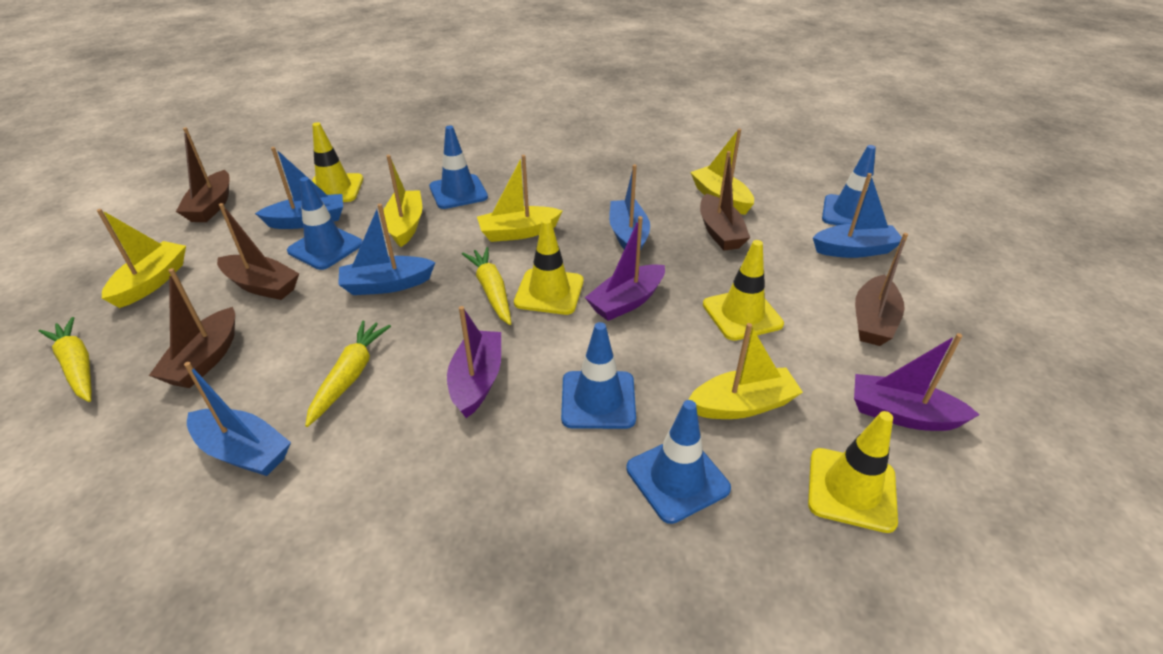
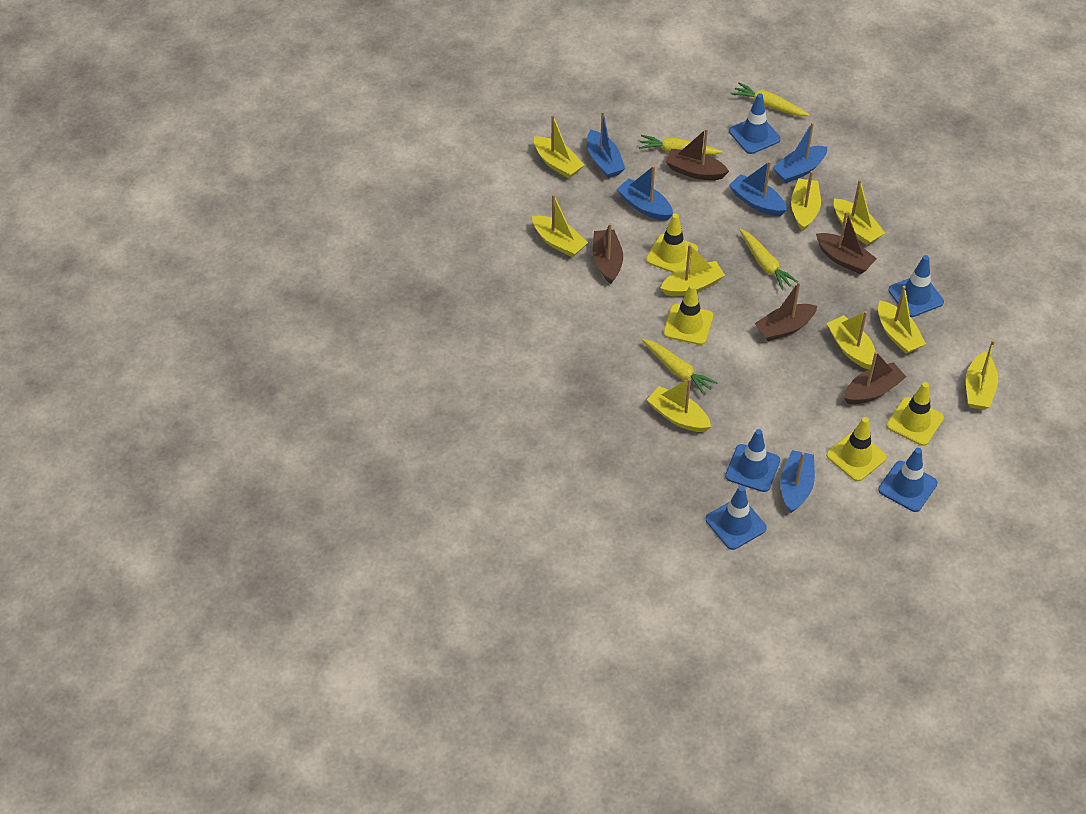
purple boat: [447,306,501,418] [585,216,665,321] [854,333,980,431] = 3 -> none = 0
yellow boat: [97,209,186,308] [383,155,422,247] [477,155,562,242] [688,323,803,419] [690,129,754,215] = 5 -> [532,194,588,258] [534,115,584,179] [647,378,711,432] [661,244,725,296] [791,171,821,231] [827,311,875,370] [834,179,885,245] [878,286,926,354] [966,340,998,410] = 9
yellow carrot: [39,317,92,402] [305,320,391,427] [462,247,511,325] = 3 -> [639,135,723,155] [642,339,717,395] [732,82,810,116] [739,229,798,290] = 4

